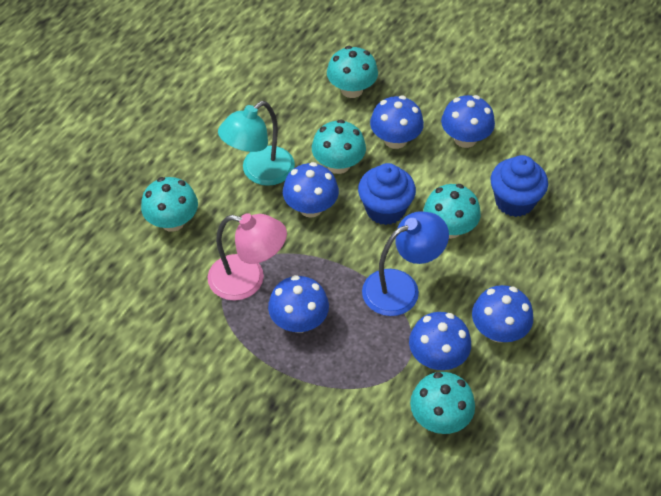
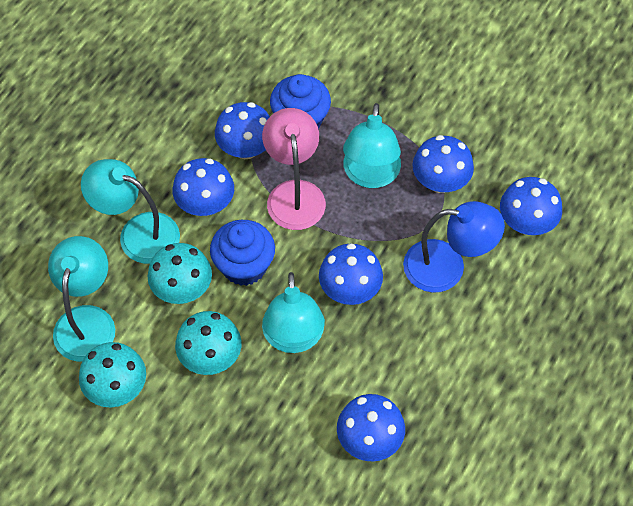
turquoise lamp: [218,101,295,186] = 1 -> [48,236,115,362] [81,159,180,264] [262,272,325,353] [343,103,401,188] = 4
turquoise mushroom: [141,177,198,232] [312,119,366,174] [327,46,378,98] [410,372,475,434] [424,184,481,239] = 5 -> [79,342,146,407] [148,243,212,304] [175,311,241,375] = 3

